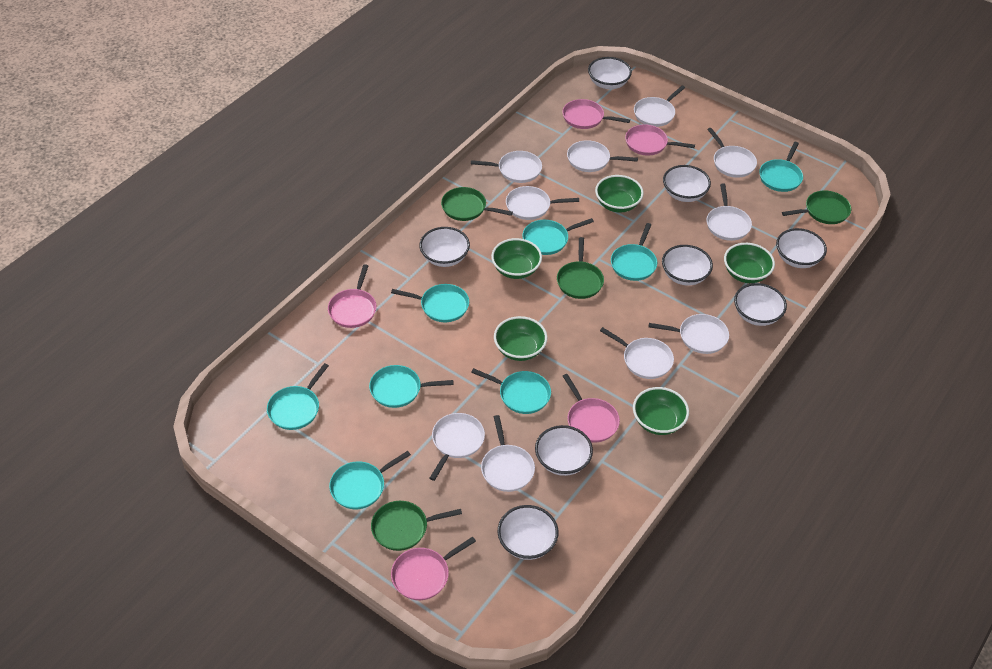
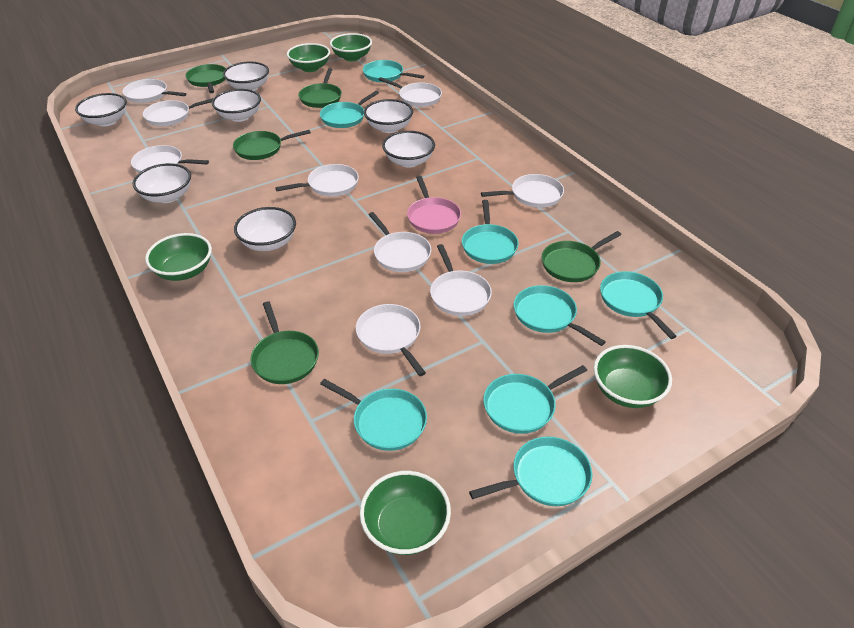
green pan: [371,501,462,551] [441,187,513,221] [557,237,604,299] [782,191,851,224] = 4 -> [185,64,226,93] [233,130,311,160] [250,301,319,384] [299,68,342,108] [541,231,621,282] = 5
pink pan: [328,264,376,328] [391,537,476,600] [562,99,630,129] [563,374,620,443] [625,124,695,156] = 5 -> [407,176,461,234] = 1
white bowl: [419,227,470,267] [498,505,558,560] [535,425,593,476] [588,57,632,89] [662,245,713,286] [663,165,711,202] [734,283,787,326] [776,228,827,268] = 8 -> [75,93,127,126] [133,163,191,203] [212,89,261,122] [223,62,269,91] [234,207,296,251] [364,99,413,133] [382,131,435,168] = 7
white pan: [430,413,485,481] [471,151,542,183] [481,415,535,492] [506,186,579,220] [567,140,638,172] [600,327,674,379] [634,85,685,127] [649,314,729,354] [706,183,752,241] [707,128,757,178] = 10 -> [123,79,187,103] [131,145,209,173] [143,98,213,126] [275,164,359,197] [356,304,426,376] [368,212,431,272] [379,77,442,107] [430,244,492,316] [481,174,564,208] = 9

